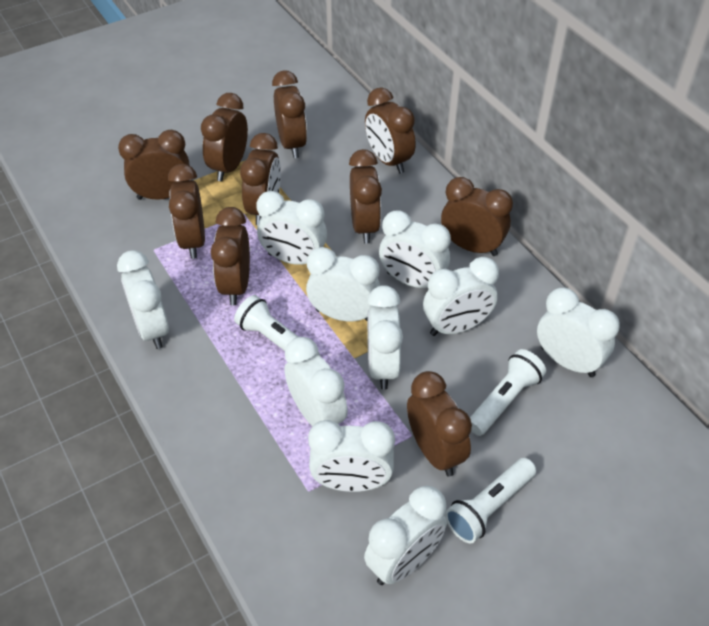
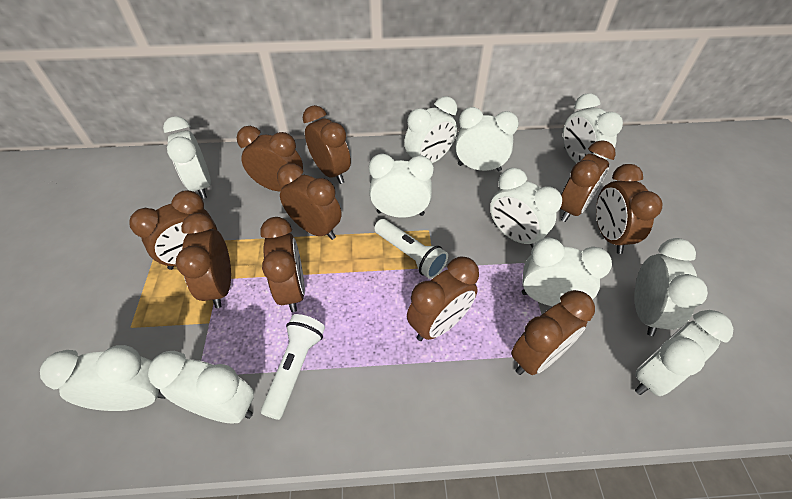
white clock: [117,250,169,349] [256,191,327,265] [284,337,348,426] [306,247,380,322] [308,420,395,492] [364,485,447,585] [367,285,403,390] [379,210,451,288] [423,257,499,336] [537,287,620,377] = 10 -> [40,345,166,411] [148,351,254,423] [163,116,211,199] [369,154,434,218] [404,96,457,163] [455,107,519,171] [490,168,562,248] [522,238,612,306] [563,93,623,163] [634,238,708,336] [635,310,733,396] = 11
white flashlight: [234,295,320,356] [445,458,536,543] [470,349,546,436] = 3 -> [261,314,325,420] [374,219,448,279] = 2

